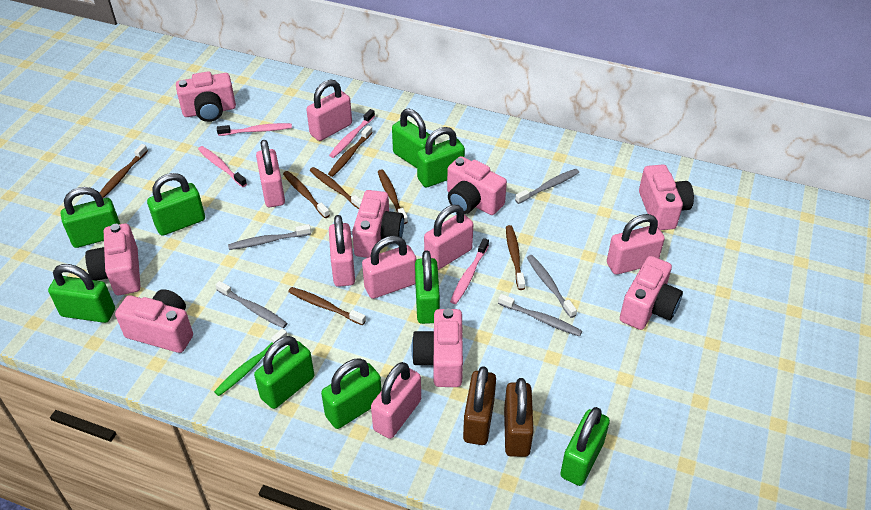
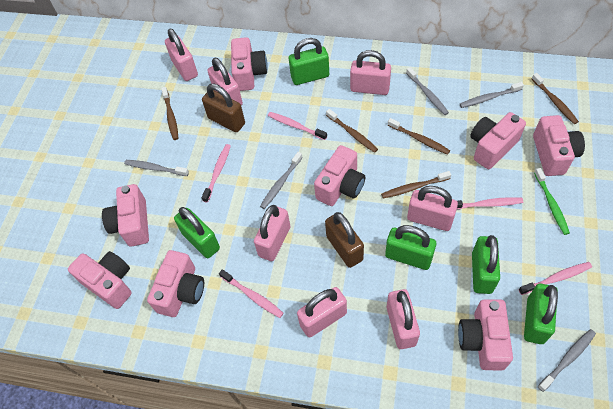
brown toothbrush: [100,144,148,198] [283,171,330,218] [288,287,366,325] [310,167,362,209] [328,125,373,177] [378,169,408,224] [506,225,525,290] = 7 -> [161,87,178,140] [326,109,378,153] [381,171,451,199] [388,118,450,155] [532,73,579,124] = 5
green padlock: [48,264,115,323] [61,187,120,248] [147,173,205,236] [254,336,314,409] [321,358,382,429] [392,109,435,168] [415,250,440,324] [417,127,465,188] [560,407,610,486] = 9 -> [174,207,220,258] [289,38,329,85] [385,225,436,270] [472,235,500,294] [524,284,558,344] = 5
pink toothbrush: [198,146,247,187] [217,123,292,136] [329,109,375,158] [450,238,489,304] = 4 -> [202,144,231,203] [219,269,284,318] [268,112,327,140] [457,197,523,209] [518,262,592,295] = 5

